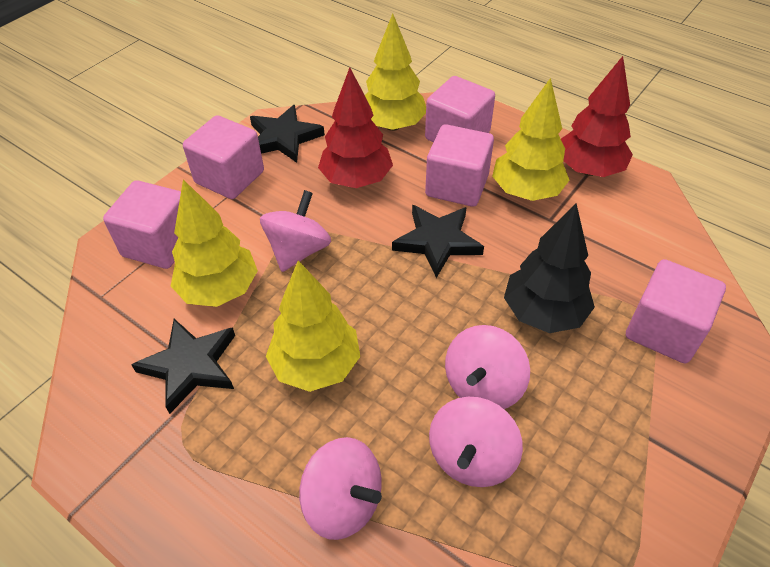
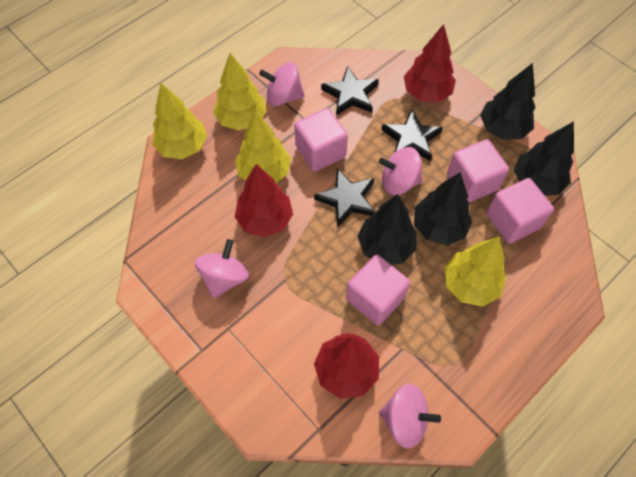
black tree: [504,203,595,333] = 1 -> [358,194,417,264] [414,172,472,245] [480,63,535,140] [514,121,574,196] = 4
pink cube: [103,180,181,269] [183,115,264,199] [425,76,495,143] [425,124,494,207] [626,259,726,363] = 5 -> [294,108,348,172] [346,255,410,326] [447,139,509,203] [486,178,554,244] = 4
red tree: [318,67,393,188] [561,56,633,177] = 2 -> [235,164,293,238] [314,333,379,399] [404,24,456,102] = 3

